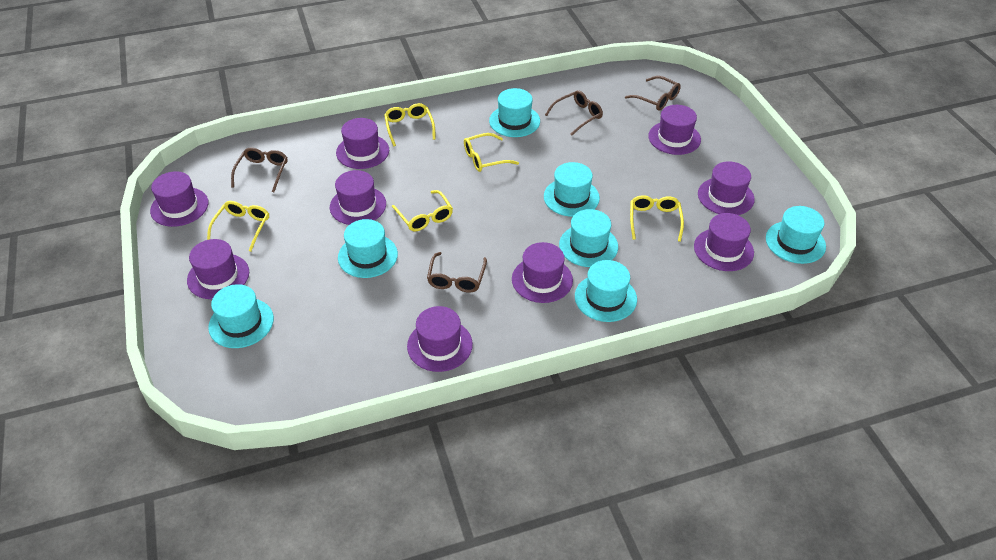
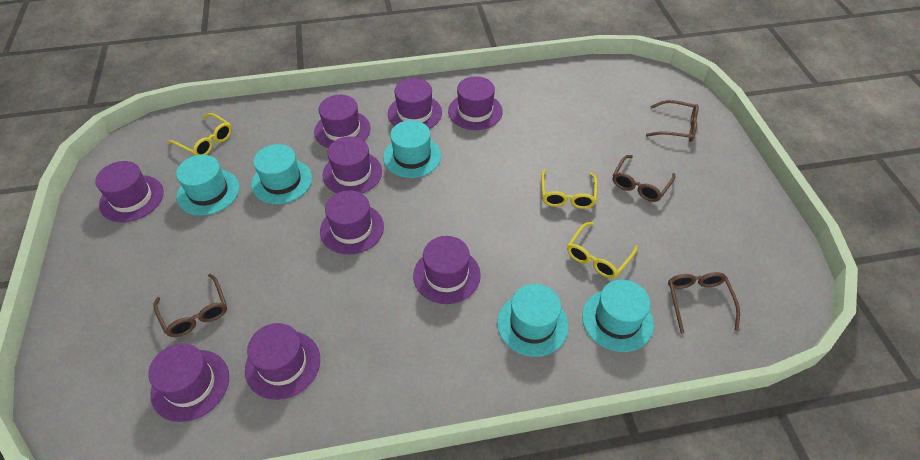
turquoise hat: [208,284,274,348] [338,219,398,278] [489,88,540,137] [544,162,600,217] [559,209,618,267] [575,260,637,322] [766,206,826,264] = 7 -> [176,155,240,216] [251,144,312,204] [383,120,441,178] [497,284,569,357] [582,280,654,352] = 5
yellow glasses: [207,201,269,252] [384,103,436,146] [392,190,453,231] [464,133,519,172] [630,195,684,242] = 5 -> [168,113,232,156] [541,169,598,209] [567,222,638,278] = 3

